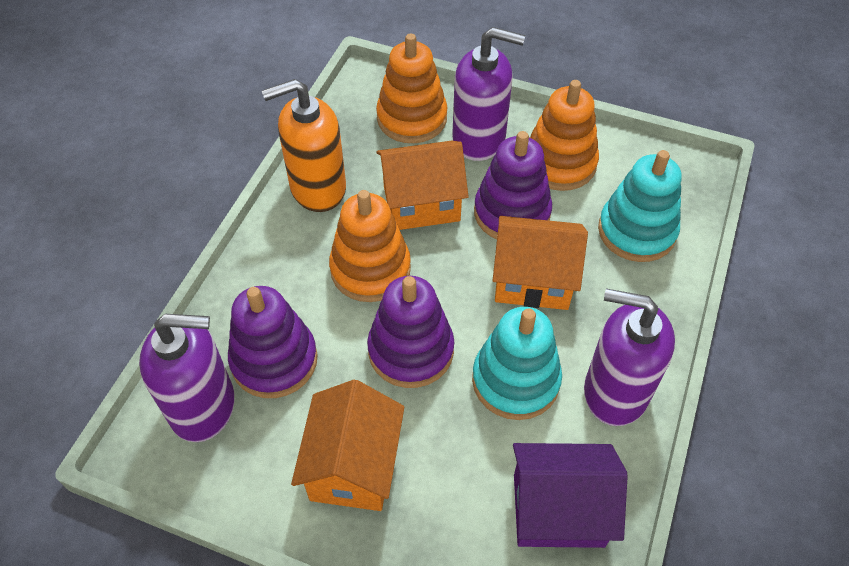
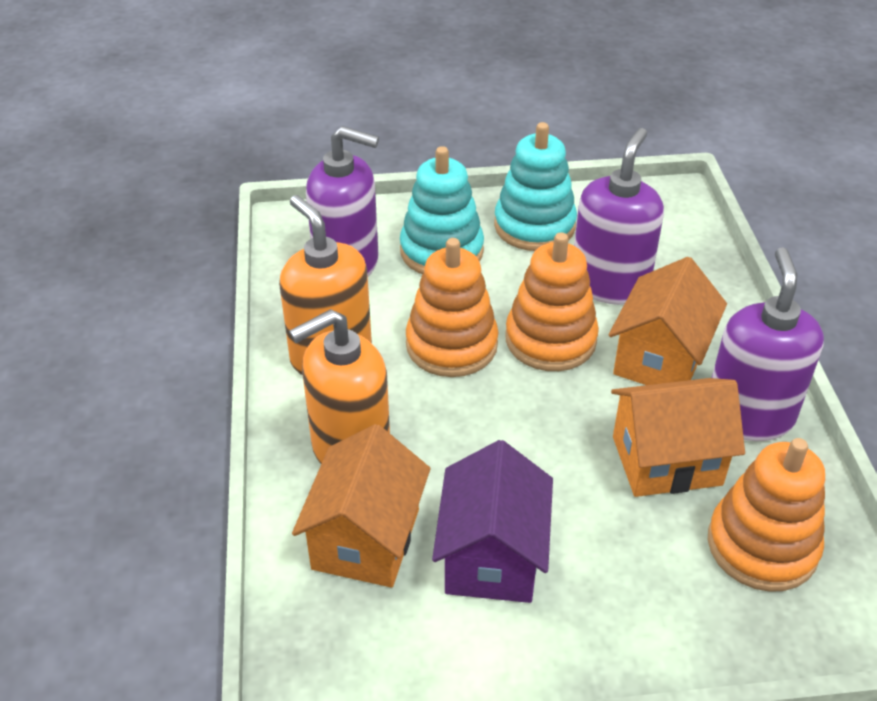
orange soap dispenser: [262,79,346,212] = 1 -> [279,195,372,375] [289,309,390,464] = 2
purple stacking toy: [228,286,318,398] [367,276,454,388] [474,131,552,239] = 3 -> none = 0

